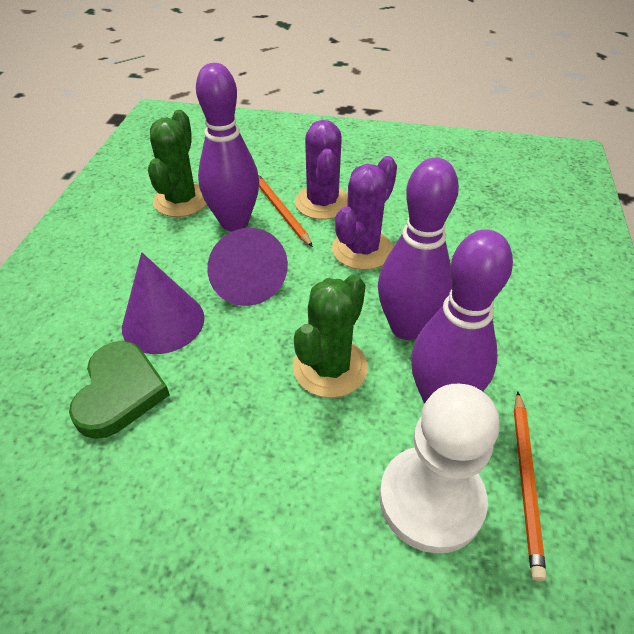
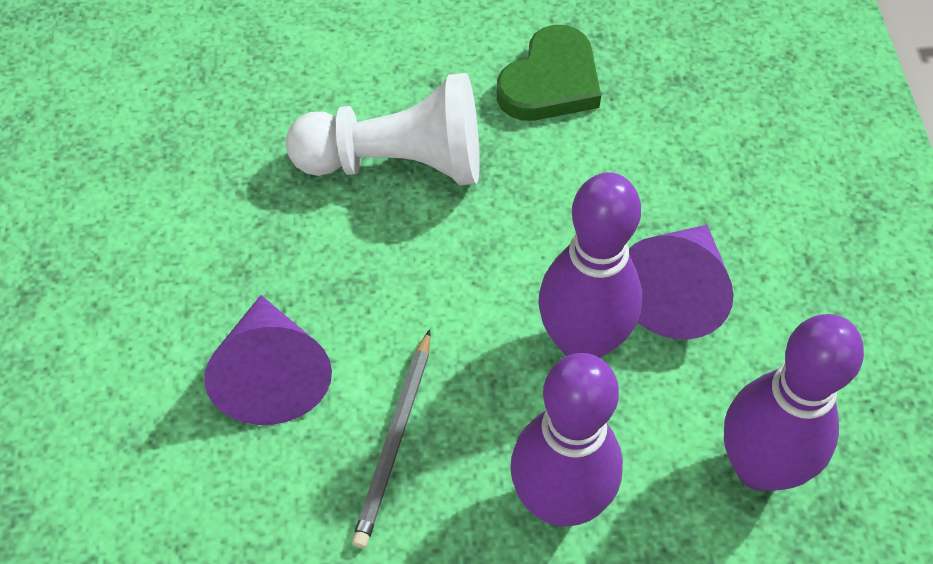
green cactus: [148,110,207,217] [293,274,368,398] = 2 -> none = 0
grey pencil: none = 0 -> [352,329,431,548] = 1
orange pencil: [258,174,313,247] [514,391,547,582] = 2 -> none = 0
purple cactus: [295,120,348,220] [332,156,397,270] = 2 -> none = 0

